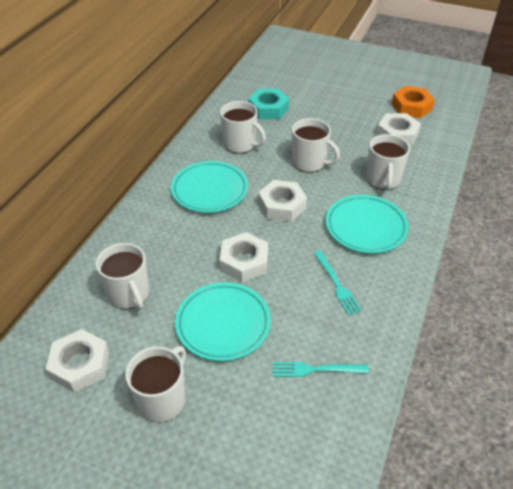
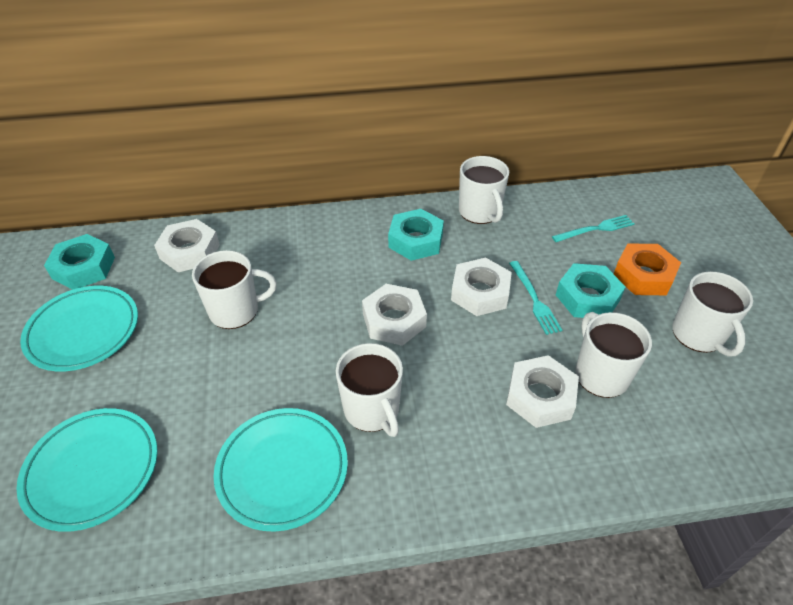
turquoise nut: [248,89,289,120] = 1 -> [44,234,115,290] [388,209,444,261] [556,263,625,318] = 3

